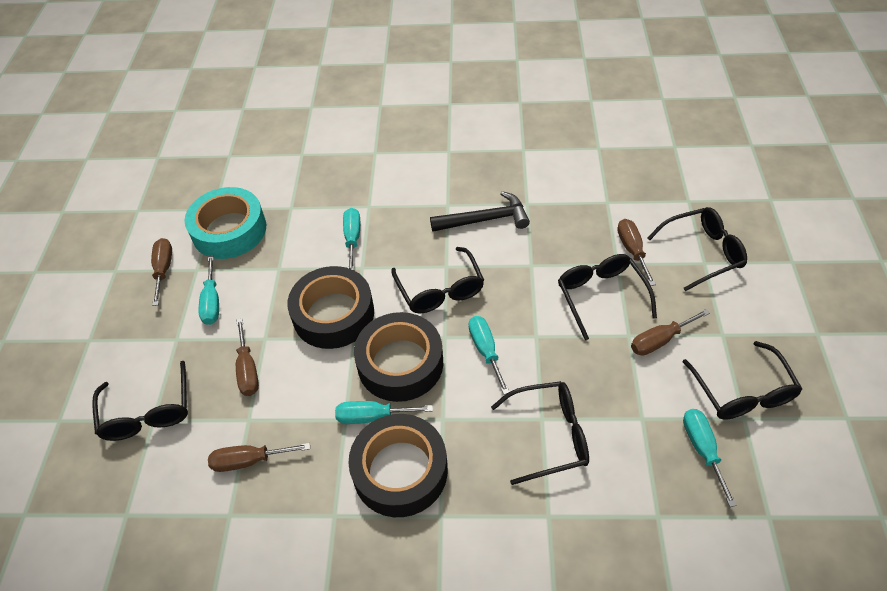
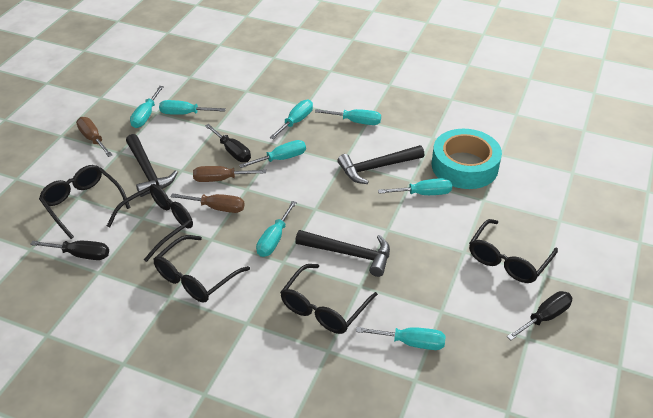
black glasses: [92,361,188,441] [391,247,484,313] [491,381,589,485] [558,254,657,340] [648,207,747,291] [683,341,802,420] = 6 -> [39,165,131,239] [107,184,193,262] [153,235,250,302] [280,264,378,334] [469,219,558,283] = 5
black hammer: [430,191,530,232] = 1 -> [126,134,178,197] [295,230,390,277] [337,145,424,184] = 3
black screwdriver: none = 0 -> [30,241,109,260] [205,124,251,162] [507,291,572,340] = 3
black tape: [287,266,374,349] [348,414,448,517] [354,312,443,402] = 3 -> none = 0
brown screwdriver: [151,238,172,306] [208,443,310,472] [236,318,259,396] [617,219,656,286] [631,309,710,356] = 5 -> [76,117,112,157] [170,193,245,213] [193,166,266,182] = 3
turquoise screwdriver: [199,255,219,325] [335,401,433,424] [343,208,360,270] [468,316,509,395] [683,409,737,507] = 5 -> [130,86,164,128] [159,100,226,115] [239,140,306,168] [256,201,297,257] [270,100,313,139] [315,109,381,125] [356,327,445,350] [378,178,452,195] = 8

